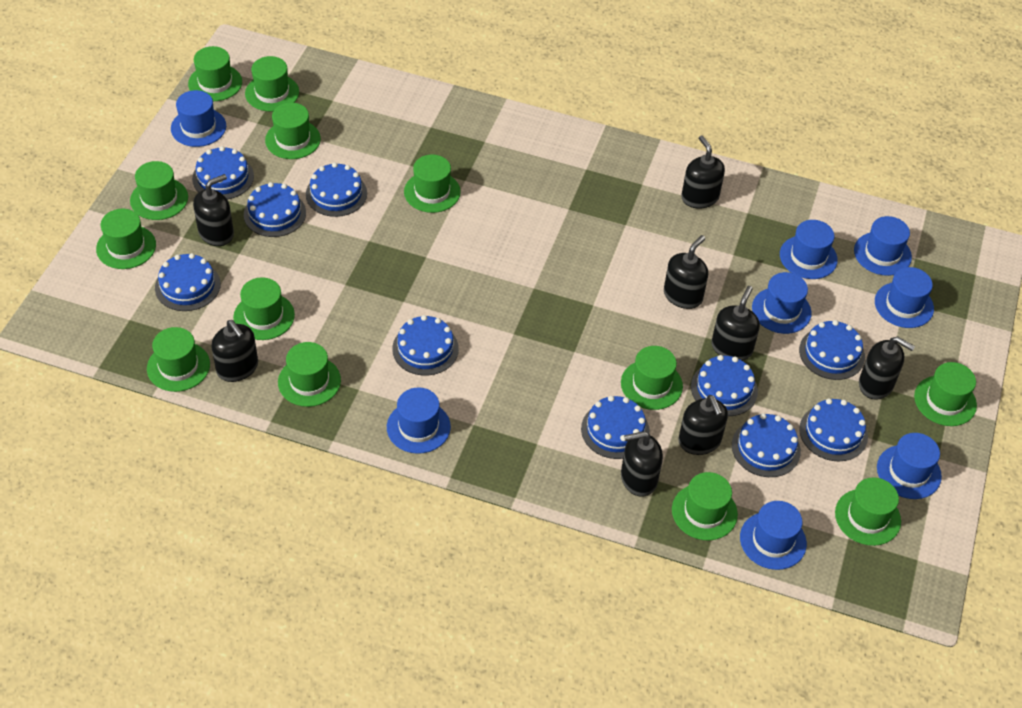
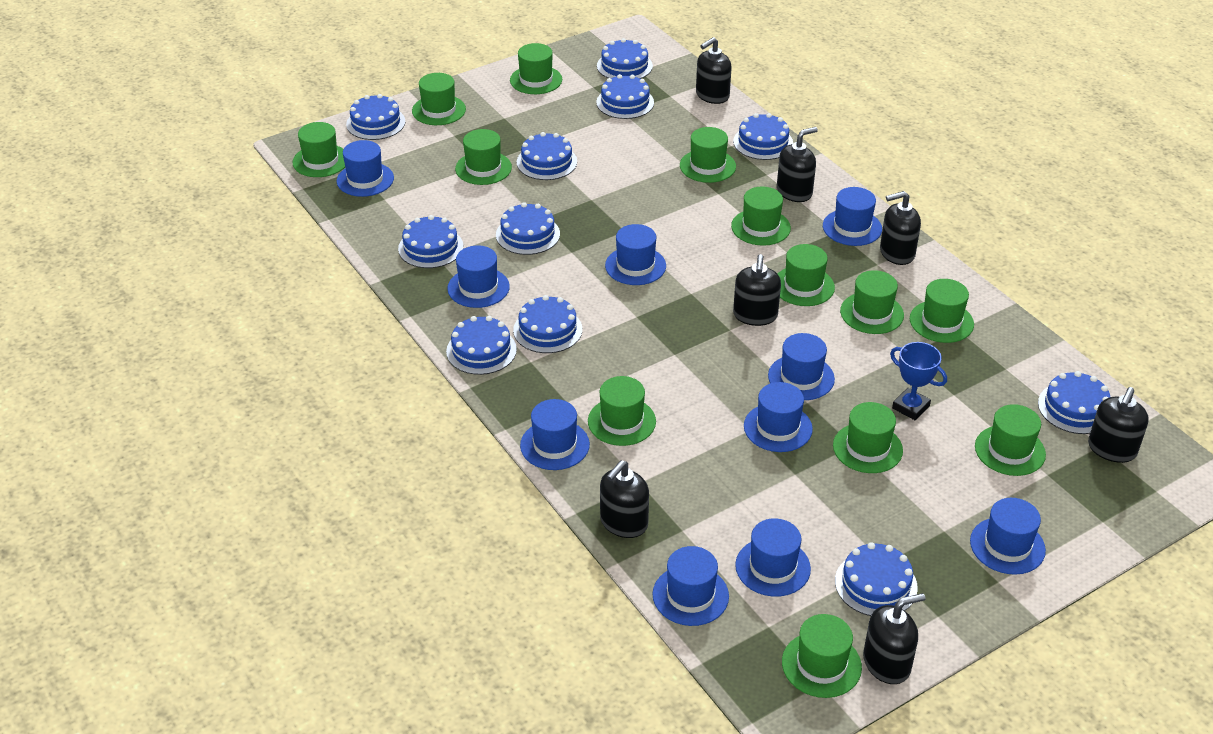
black soap dispenser: [193,174,234,246] [211,320,258,382] [621,431,663,497] [664,235,708,309] [678,395,728,455] [681,135,725,209] [711,286,760,361] [859,336,915,400] = 8 -> [600,460,649,538] [696,37,732,104] [733,254,781,326] [777,127,818,202] [863,593,926,684] [880,191,921,265] [1088,387,1149,463] = 7
blue cake: [155,253,221,311] [192,146,254,199] [244,182,306,237] [306,163,367,217] [392,315,459,376] [581,396,650,459] [691,355,758,416] [732,413,801,477] [799,320,865,380] [799,398,868,461] = 10 -> [346,94,405,140] [398,215,463,268] [446,316,517,375] [496,202,560,255] [513,295,582,353] [517,132,577,180] [596,74,654,119] [597,38,653,79] [733,113,793,160] [835,542,918,616] [1038,371,1110,434] = 11
blue hat: [171,90,226,147] [387,388,451,454] [740,501,807,570] [752,272,812,334] [780,220,838,279] [854,216,912,276] [875,267,934,328] [877,433,942,499] = 8 -> [337,140,394,197] [447,245,510,308] [520,399,590,470] [605,224,666,285] [653,546,729,626] [735,518,811,597] [744,382,813,452] [768,333,835,400] [823,187,882,246] [970,498,1046,575] = 10
blue trophy: none = 0 -> [890,342,947,420] = 1

